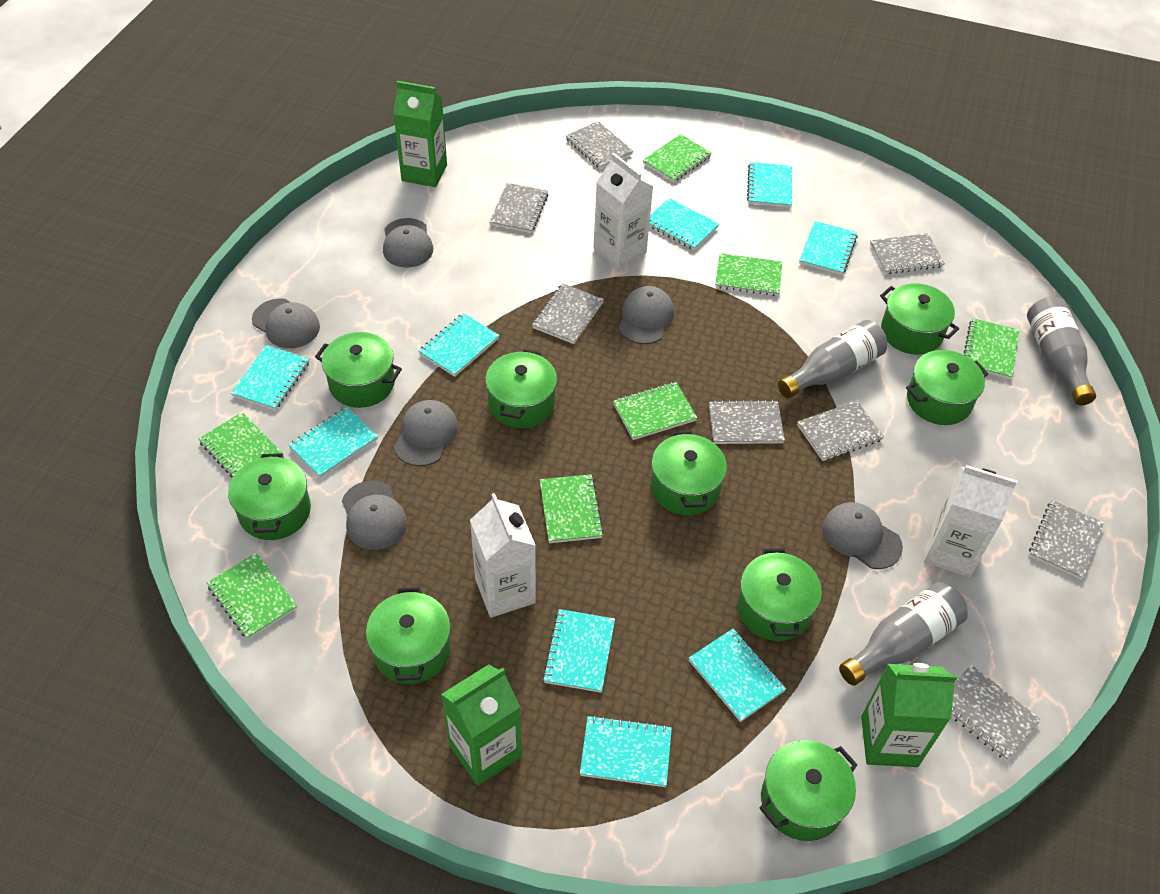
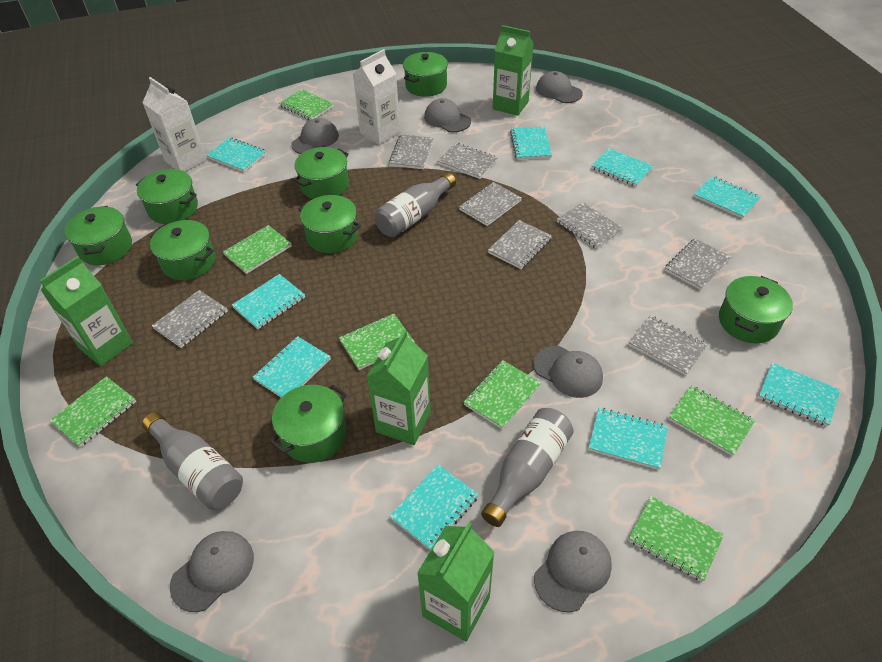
green carton: [393,81,447,187] [441,664,521,786] [861,663,957,767] = 3 -> [40,256,133,366] [366,330,431,445] [417,522,494,642] [493,25,534,116] = 4
green pot: [228,453,311,540] [315,332,402,408] [366,587,451,684] [485,349,557,428] [651,431,727,515] [737,549,822,641] [759,740,857,841] [880,283,959,355] [906,350,988,425] = 9 -> [65,206,132,265] [136,169,198,224] [150,220,215,280] [270,384,347,463] [293,147,349,199] [298,195,361,253] [403,52,448,97] [719,276,793,343] = 8
white carton: [470,493,536,618] [593,153,653,269] [924,465,1017,577] = 3 -> [142,77,206,172] [353,49,400,145] = 2

